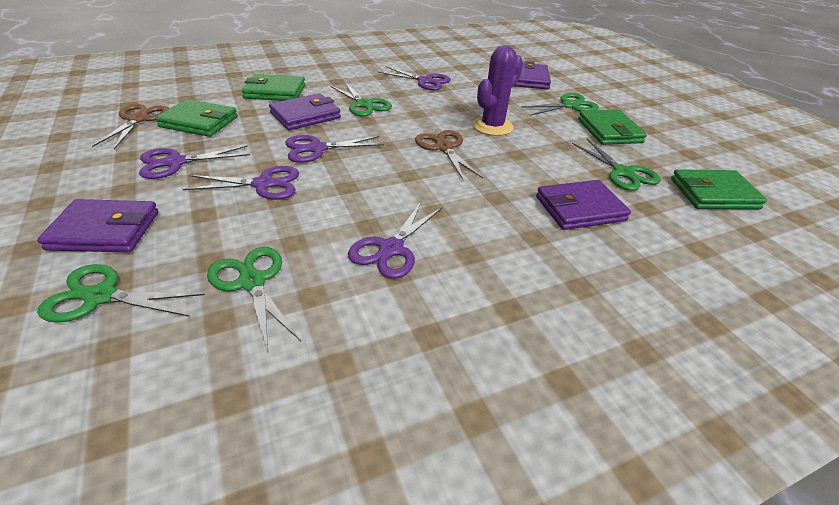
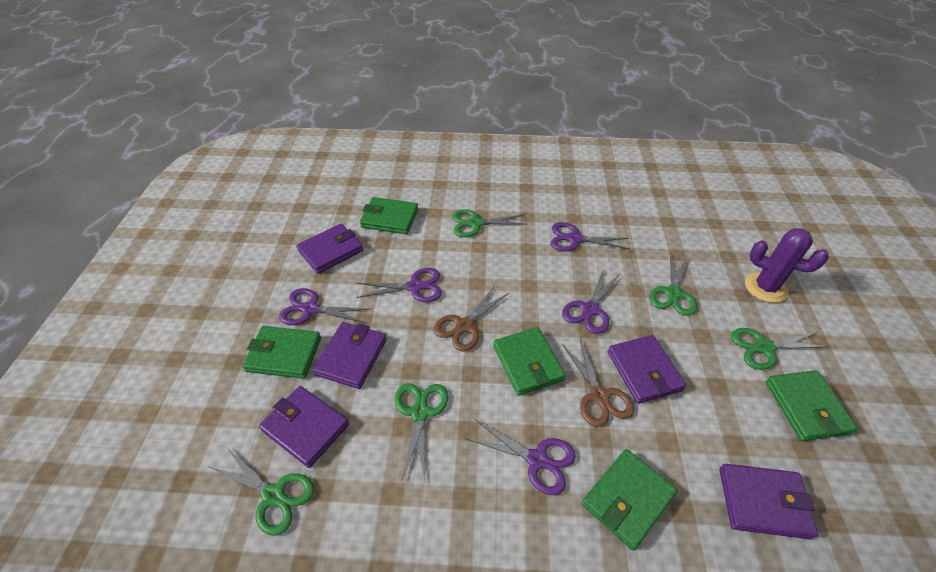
green wallet: [156,99,238,137] [242,74,305,101] [578,110,647,145] [671,169,767,209] = 4 -> [242,326,321,379] [360,197,418,234] [493,327,566,396] [582,449,677,550] [766,370,858,441] = 5
purple wallet: [37,199,159,253] [269,93,341,130] [515,61,551,89] [536,180,631,230] = 4 -> [259,386,349,468] [296,224,363,274] [313,322,387,389] [608,335,686,404] [719,464,818,539] = 5

